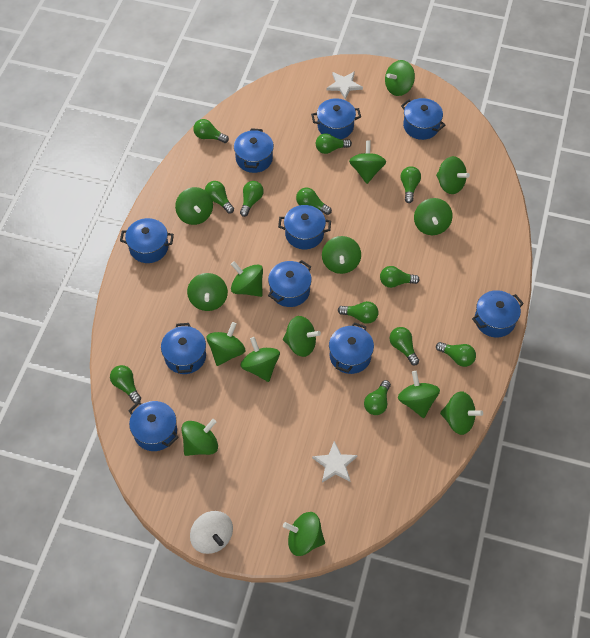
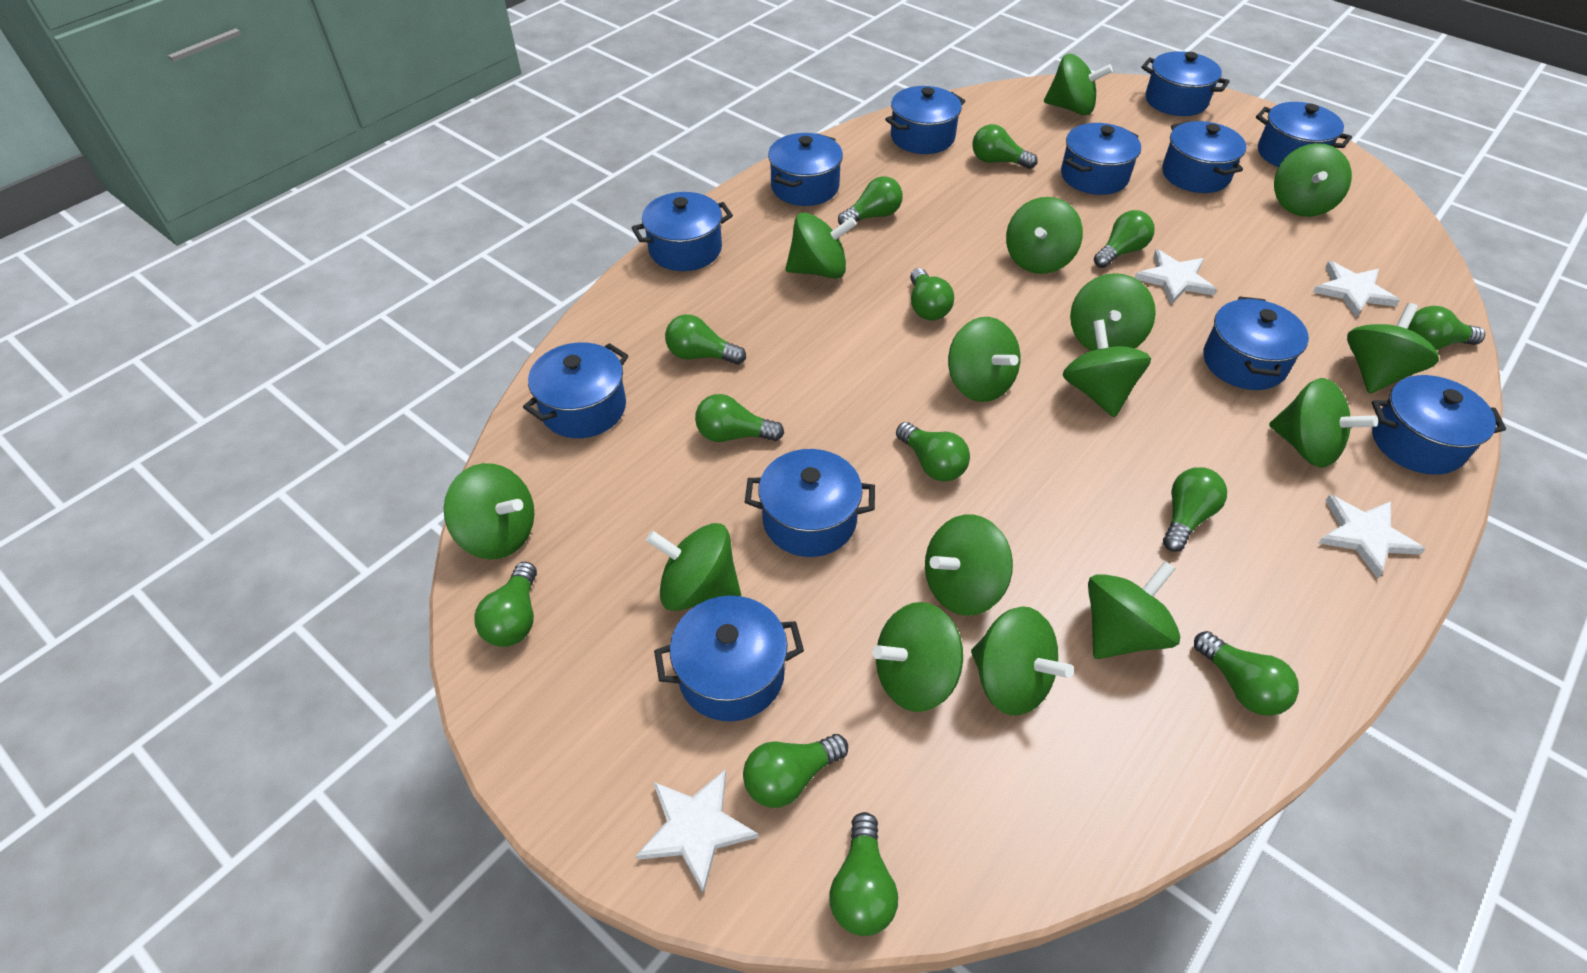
blue pot: [120,218,174,263] [128,401,179,451] [161,323,206,374] [234,128,274,173] [268,260,312,307] [278,205,331,249] [311,98,361,139] [329,322,374,374] [401,98,445,140] [472,290,524,337] = 10 -> [523,342,628,438] [631,192,733,271] [654,596,804,721] [745,449,875,557] [768,133,843,206] [885,86,965,154] [1061,123,1141,195] [1141,51,1230,116] [1162,121,1246,193] [1204,296,1309,390] [1256,102,1352,167] [1372,375,1506,475] = 12
green light bulb: [110,365,141,403] [193,119,229,143] [205,181,234,213] [240,181,264,217] [296,188,332,215] [316,133,352,154] [338,301,379,324] [364,380,391,415] [380,266,420,288] [390,327,419,366] [401,166,421,203] [436,342,476,367] = 12 -> [474,562,537,647] [665,314,746,365] [695,394,784,442] [743,734,848,808] [829,812,898,936] [838,176,903,225] [896,422,970,481] [910,268,954,320] [972,124,1038,169] [1094,210,1155,268] [1163,467,1227,552] [1194,631,1299,716] [1408,306,1485,350] = 13
white spinning top: [190,511,233,554] = 1 -> none = 0
white star: [312,441,358,483] [327,72,363,100] = 2 -> [636,769,759,894] [1135,249,1217,305] [1313,261,1400,317] [1319,495,1425,579] = 4

